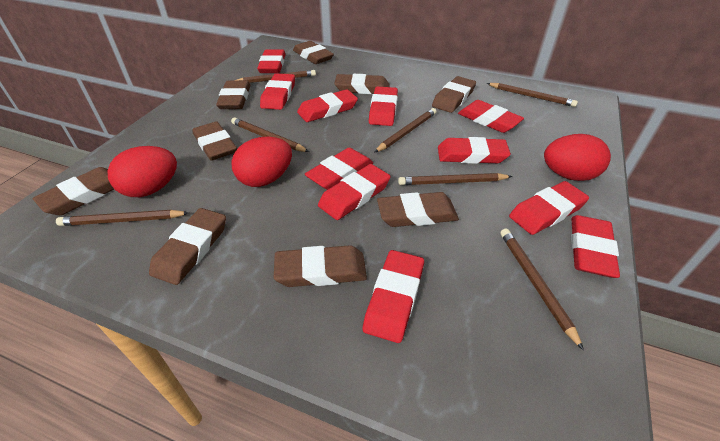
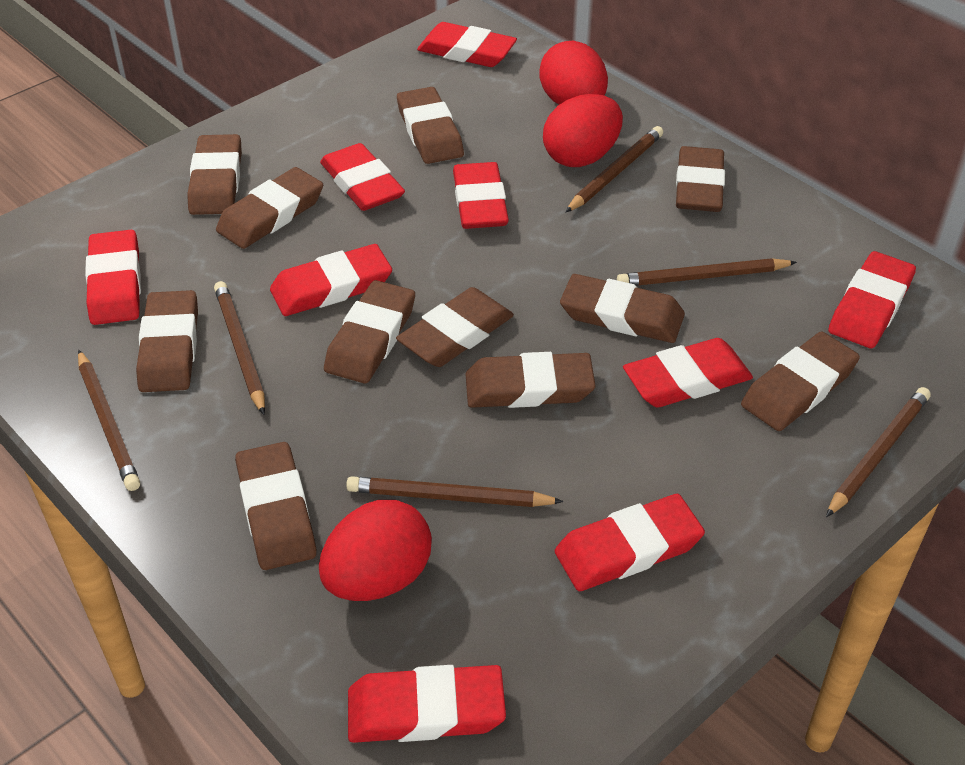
brown eraser: [33,167,114,215] [149,208,226,285] [192,121,237,161] [216,80,251,109] [274,245,367,287] [293,41,334,64] [334,74,390,94] [377,192,459,227] [432,76,476,113] = 9 -> [136,290,198,392] [187,134,242,215] [216,167,323,249] [235,442,317,570] [324,280,415,384] [396,287,514,367] [397,87,464,164] [466,352,596,408] [560,274,685,343] [676,146,725,212] [741,332,860,431] = 11
brown pencil: [56,210,189,226] [231,117,309,152] [237,70,316,83] [374,108,437,153] [398,173,513,185] [487,83,578,107] [500,229,584,351] = 7 -> [78,350,140,491] [214,281,265,415] [346,476,564,507] [565,126,663,213] [617,258,797,286] [826,387,931,517] = 6
red eraser: [257,49,286,73] [260,73,295,110] [297,89,358,122] [305,147,373,190] [318,164,391,220] [363,250,424,343] [369,86,398,126] [438,137,511,164] [458,100,524,133] [509,181,589,235] [571,215,620,278] = 11 -> [85,230,141,325] [270,244,392,316] [320,143,405,211] [348,665,506,743] [417,22,517,67] [453,162,509,229] [555,494,705,591] [623,338,753,408] [828,251,916,348] = 9

